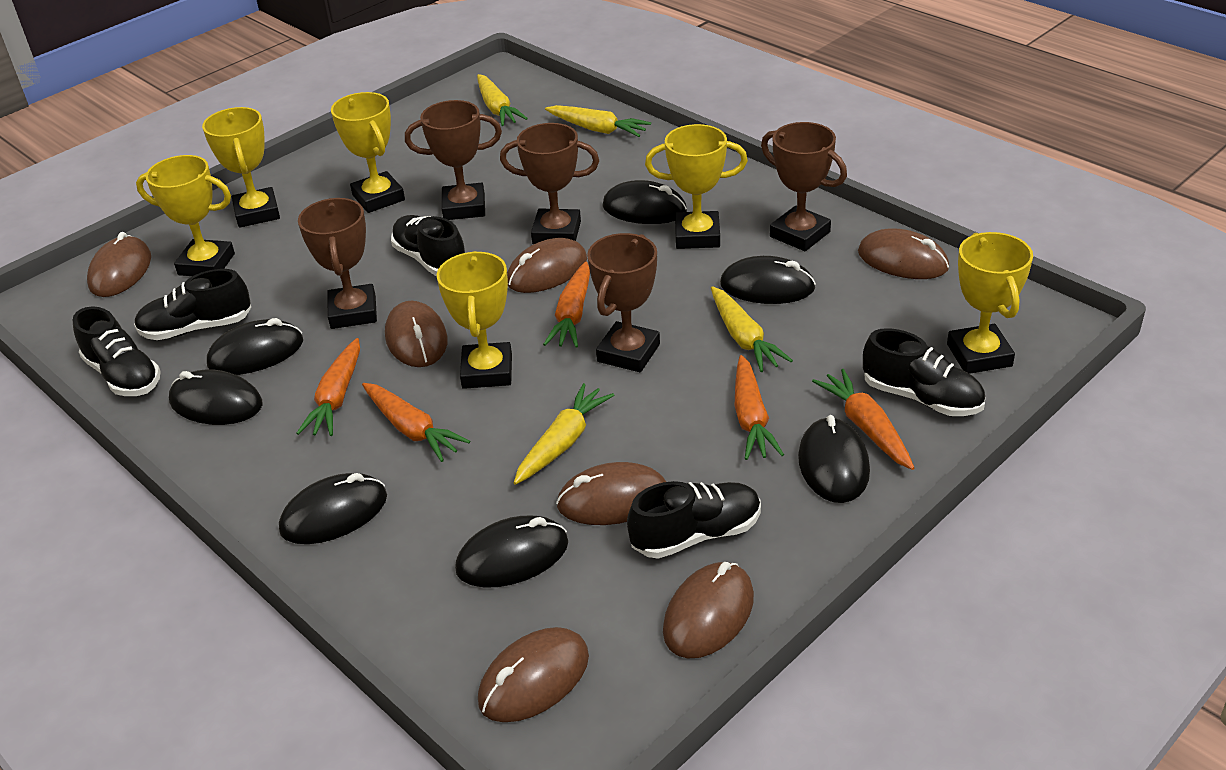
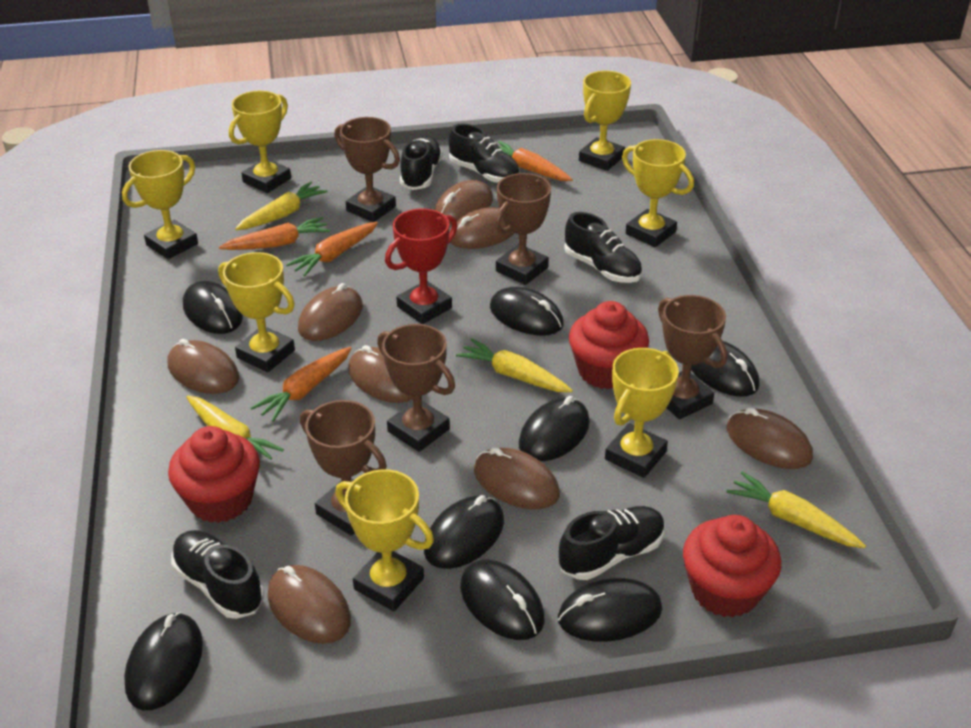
black mouse: [169,369,263,425] [207,318,303,375] [279,473,387,544] [455,516,568,587] [602,180,687,224] [720,256,816,304] [798,415,870,503] = 7 -> [124,612,203,710] [183,281,243,334] [424,495,504,569] [461,560,544,640] [490,287,564,336] [519,396,590,461] [558,578,662,642] [691,341,760,397] = 8
brown mouse: [87,232,151,297] [385,301,448,367] [478,627,589,722] [507,238,587,293] [556,462,666,525] [663,562,754,658] [858,229,949,279] = 7 -> [168,339,239,394] [268,565,351,644] [298,283,363,341] [348,345,413,403] [435,180,493,224] [450,207,514,249] [474,447,560,509] [727,407,813,469] = 8
orange carrot: [296,338,360,436] [362,383,470,462] [543,261,590,348] [735,355,784,460] [812,369,914,470] = 5 -> [219,217,330,250] [250,347,352,422] [286,222,378,277] [498,141,573,181] = 4
red cupcake: none = 0 -> [168,426,260,523] [569,301,649,389] [683,515,781,618] = 3
red trophy: none = 0 -> [385,208,457,324] = 1
yellow trophy: [136,155,235,276] [202,107,280,228] [331,92,405,213] [437,251,512,389] [645,124,748,249] [947,232,1033,374] = 6 -> [122,150,198,259] [218,252,295,372] [229,91,291,193] [335,469,434,611] [579,71,631,171] [605,348,679,478] [622,139,694,247] = 7

